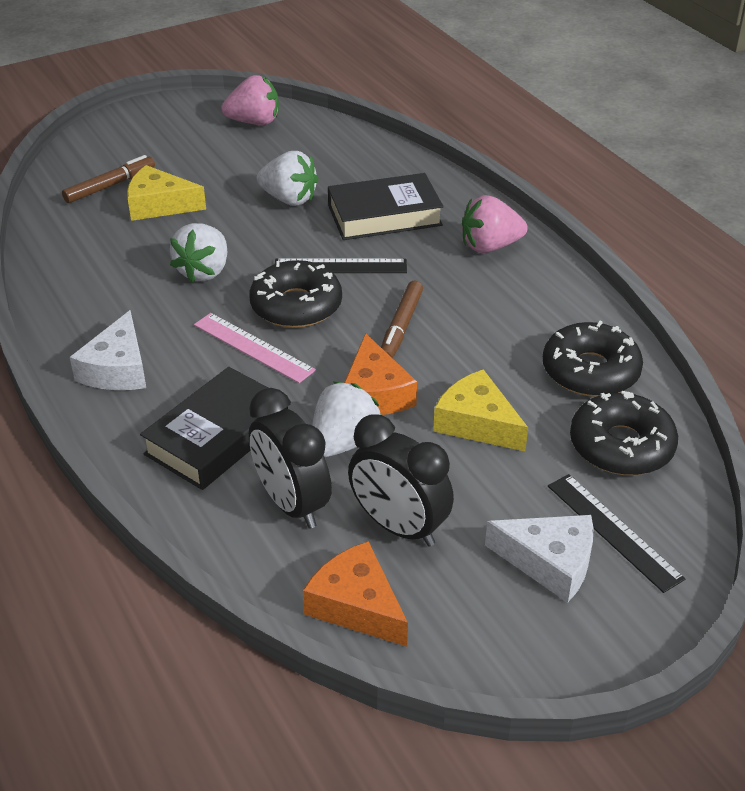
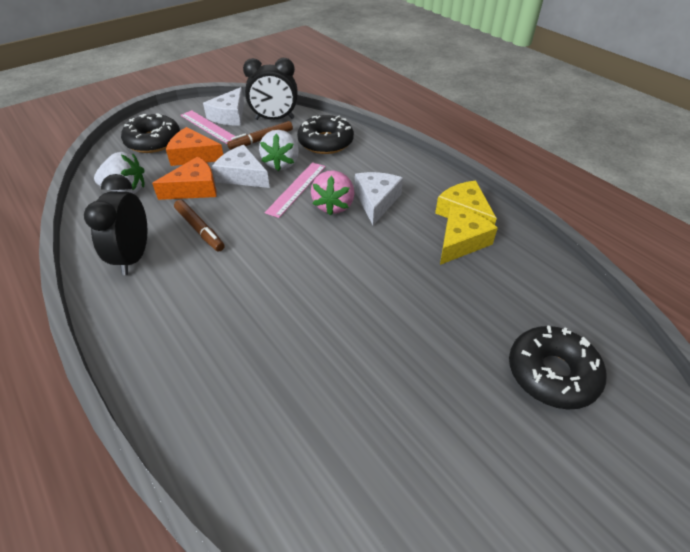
black book: [140,367,288,490] [328,173,444,240] = 2 -> none = 0
black ruler: [275,258,407,273] [548,474,686,593] = 2 -> none = 0
pink ruler: [194,313,316,383] = 1 -> [181,110,235,144] [265,162,326,218] = 2
pink strawberry: [221,75,279,125] [462,195,527,253] = 2 -> [311,170,354,216] = 1
white cheese: [70,310,146,390] [485,515,594,603] = 2 -> [203,87,244,125] [212,145,270,188] [355,172,403,225] = 3
white strawberry: [170,223,227,283] [257,151,319,206] [312,381,381,457] = 3 -> [94,152,144,194] [259,130,299,171] = 2

